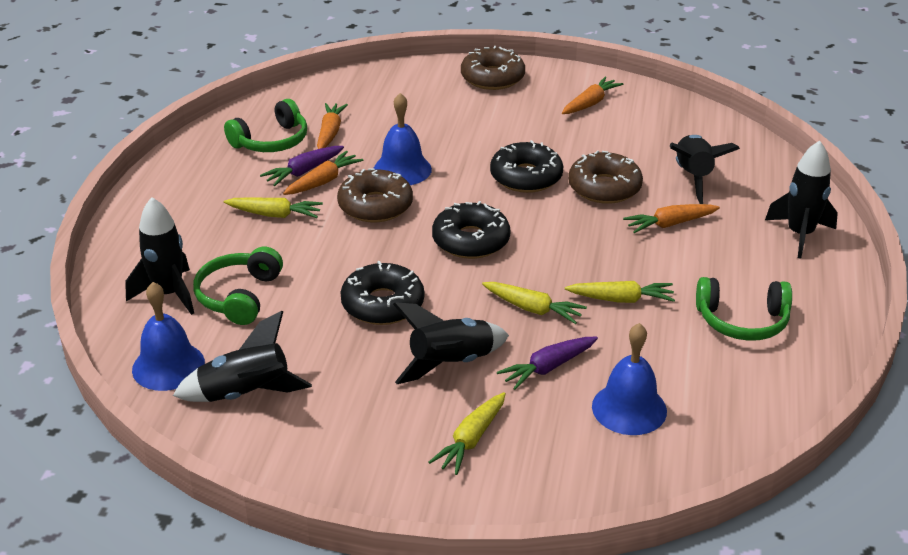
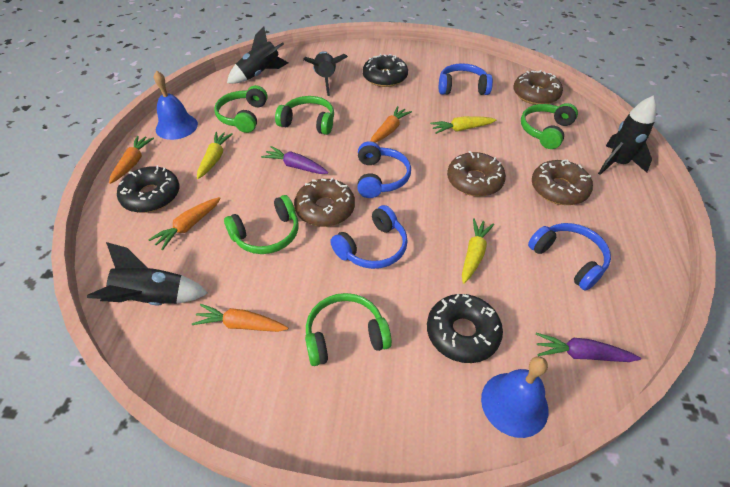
black rocket: [125,197,194,315] [173,311,312,402] [393,302,509,384] [670,135,740,204] [765,140,838,259] = 5 -> [87,242,208,305] [227,27,288,84] [303,51,348,96] [598,95,657,175] = 4
blue bell: [132,282,205,391] [373,93,432,185] [592,323,667,435] = 3 -> [154,71,198,140] [481,356,548,438] = 2
blue headphones: none = 0 -> [330,205,408,269] [357,141,411,198] [439,63,493,95] [528,223,611,291] = 4
brown donut: [337,168,413,222] [461,46,525,90] [568,150,643,204] = 3 -> [294,178,355,227] [447,151,506,197] [513,70,563,105] [532,159,593,205] = 4
green headphones: [193,247,283,325] [224,99,307,152] [696,277,792,341] = 3 -> [214,85,268,133] [224,195,299,254] [275,96,334,135] [305,293,392,366] [521,103,578,149] = 5
yellow carrot: [224,197,323,218] [428,392,506,475] [482,282,587,324] [565,281,675,303] = 4 -> [197,132,233,179] [430,116,497,134] [462,218,494,284] = 3

